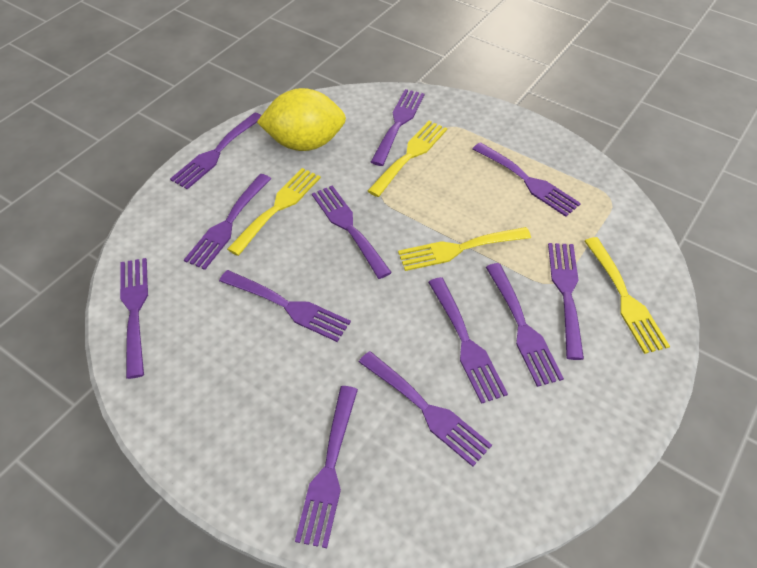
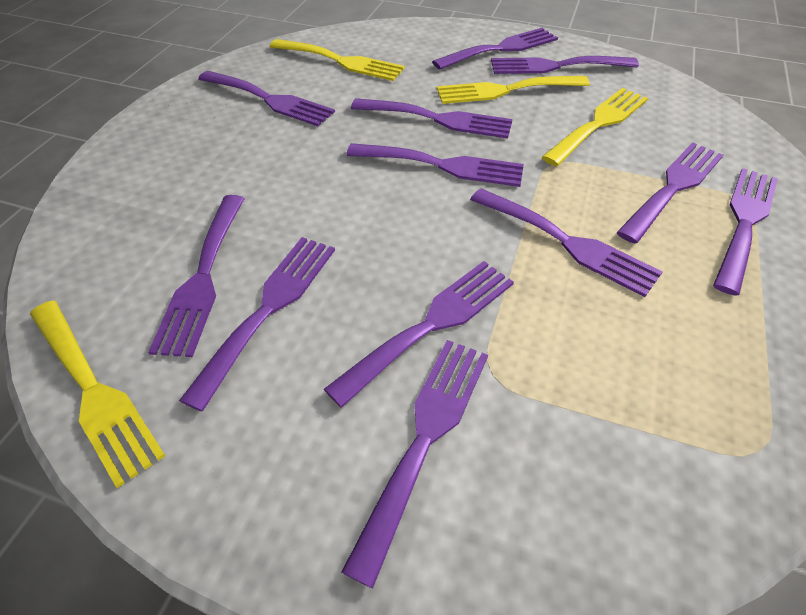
yellow lemon: [257,88,346,151] = 1 -> none = 0

